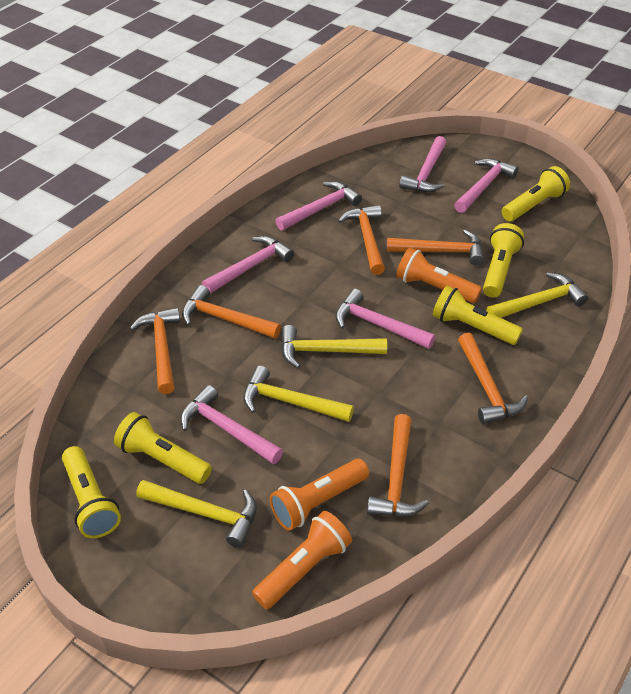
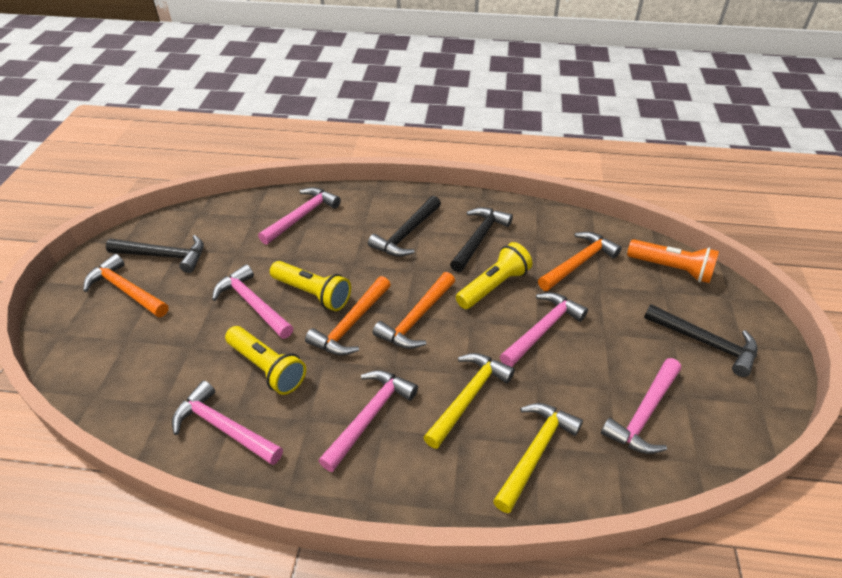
black hammer: none = 0 -> [106,235,204,273] [368,196,441,257] [450,207,513,272] [644,304,758,377] = 4
orange flashlight: [252,511,352,609] [270,459,369,531] [396,248,482,303] = 3 -> [627,239,719,283] = 1
orange hammer: [130,307,180,394] [182,285,281,339] [338,205,385,275] [367,414,429,517] [387,229,484,266] [458,333,528,424] = 6 -> [83,254,169,317] [305,276,391,356] [373,272,455,349] [538,232,622,291] = 4
yellow flashlight: [62,446,121,538] [114,412,212,484] [433,286,523,345] [483,223,524,297] [502,166,570,221] = 5 -> [225,326,306,395] [270,261,351,311] [456,242,532,309] = 3
yellow hammer: [136,480,257,548] [243,366,354,422] [281,325,387,368] [486,272,588,318] = 4 -> [423,353,515,449] [493,403,583,513] = 2

